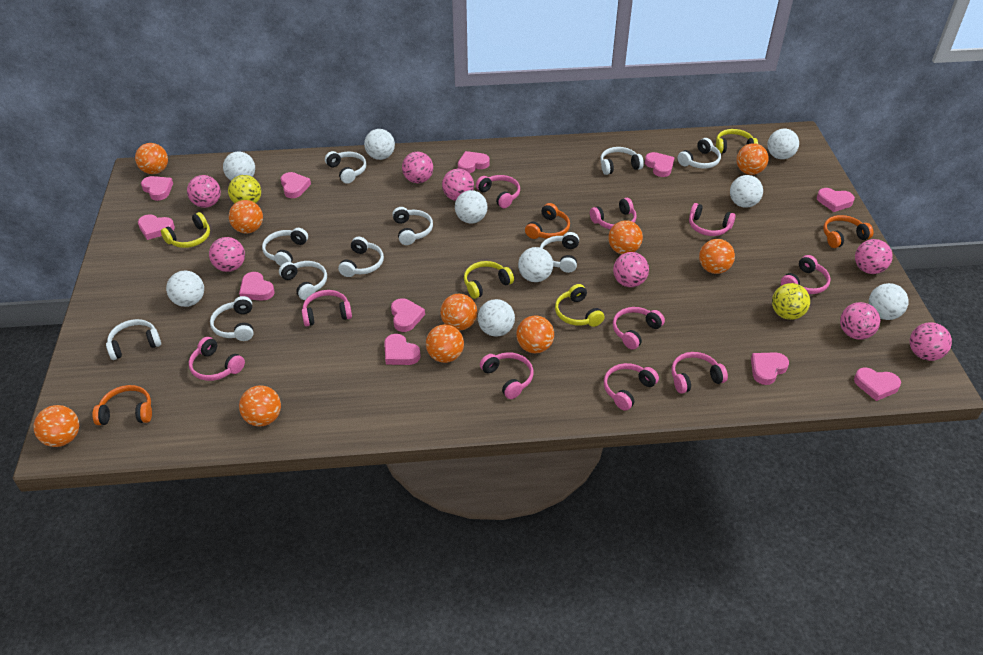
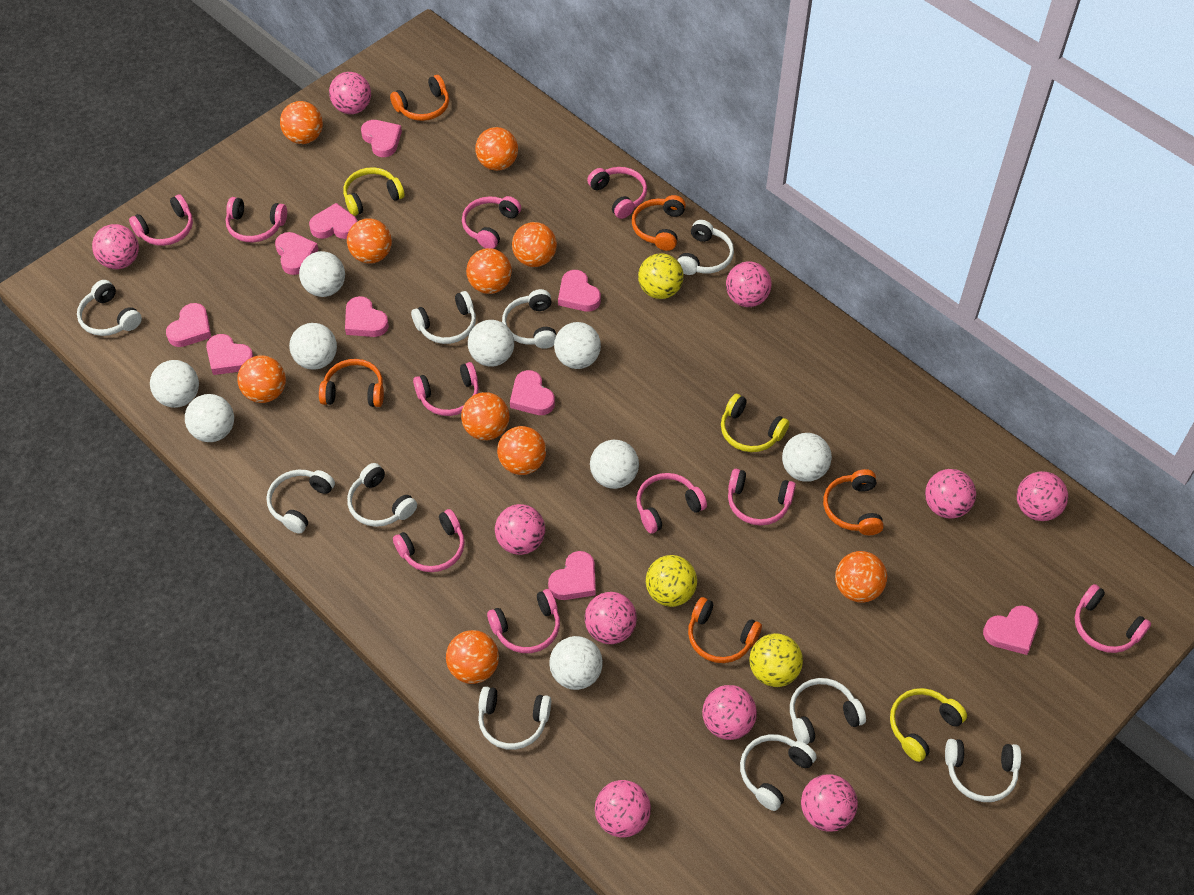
orange headphones: [92,385,152,425] [525,203,570,239] [823,215,874,248] = 3 -> [319,359,384,407] [390,75,449,121] [632,195,686,251] [688,597,762,663] [823,469,884,535] = 5
pink ball: [187,175,221,208] [209,237,245,272] [402,152,433,183] [442,169,474,201] [613,252,649,287] [840,302,880,340] [855,239,893,274] [910,322,952,361] = 8 -> [92,224,139,269] [329,72,371,114] [495,504,545,555] [585,592,637,644] [595,780,651,838] [702,685,757,740] [726,262,771,307] [801,774,858,832] [925,469,976,519] [1017,471,1068,521] = 10
pink heart: [138,214,175,240] [141,176,173,201] [239,272,275,301] [281,172,311,198] [384,334,421,365] [391,298,425,332] [458,151,490,173] [645,152,675,177] [751,352,789,385] [817,188,855,212] [854,368,901,401] = 11 -> [166,303,211,347] [206,334,254,375] [275,232,318,275] [309,203,357,239] [345,296,389,337] [361,120,402,157] [510,370,555,415] [548,551,596,600] [558,270,601,312] [983,605,1039,655] = 10
yellow ball: [228,175,261,204] [772,283,810,320] = 2 -> [638,253,684,299] [646,555,697,607] [749,633,803,687] = 3
yellow headphones: [161,212,210,248] [464,261,514,299] [555,284,604,327] [716,129,758,153] = 4 -> [343,167,405,216] [721,394,789,452] [890,688,967,762] = 3

